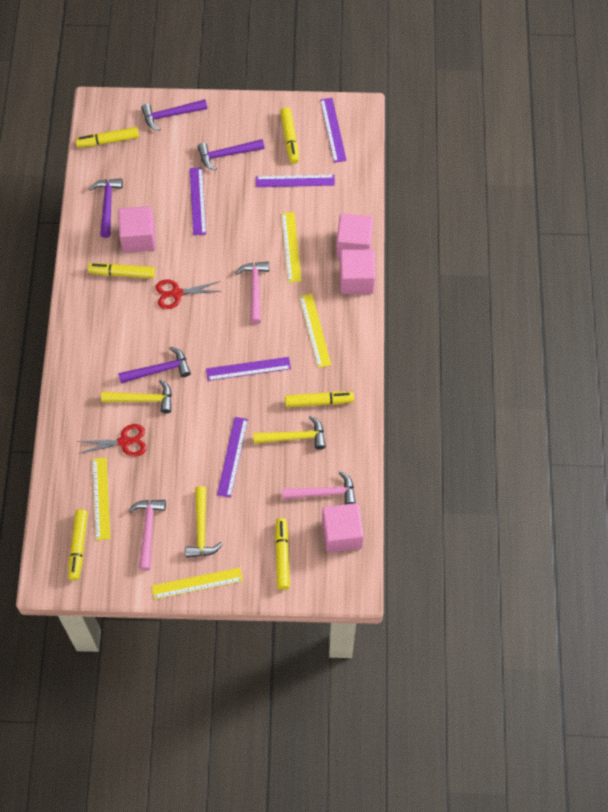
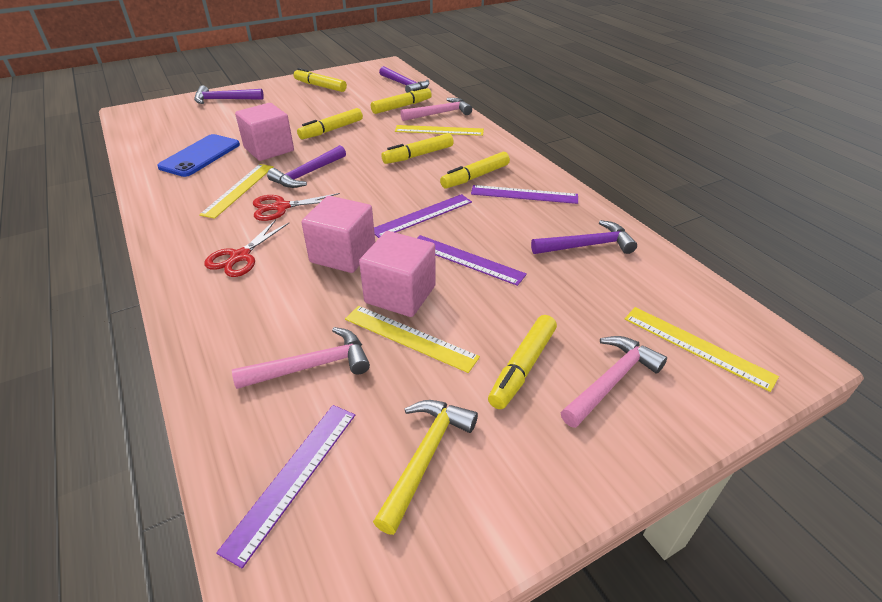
blue phone: none = 0 -> [157,134,240,177] = 1
pink cube: [118,206,156,253] [322,503,364,553] [336,214,373,258] [340,249,375,294] = 4 -> [235,103,294,161] [301,196,375,273] [359,231,436,317] = 3
purple ruler: [190,167,206,235] [206,357,291,381] [217,417,248,498] [256,174,335,187] [320,98,347,163] = 5 -> [216,405,355,568] [374,194,472,238] [417,235,527,286] [471,185,578,204] = 4
yellow hammer: [101,379,172,413] [185,486,222,558] [253,416,326,450] = 3 -> [373,400,478,535] = 1

